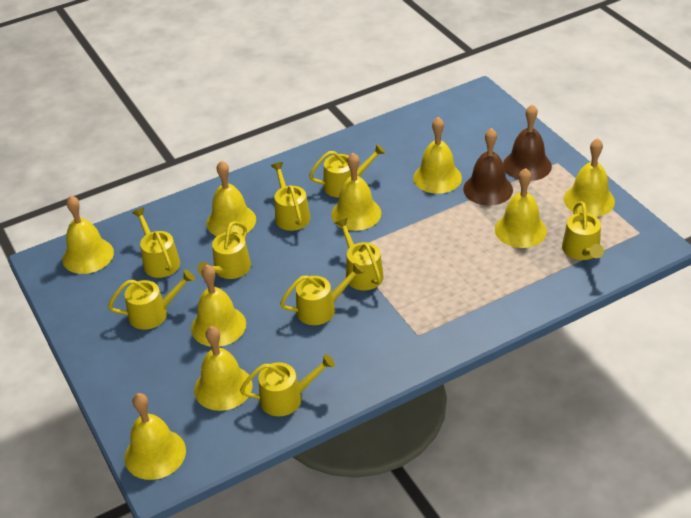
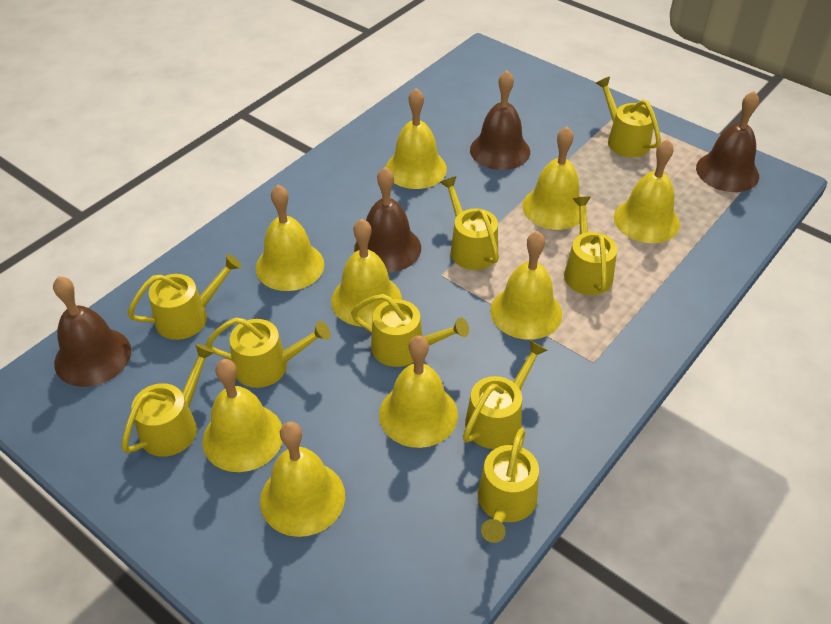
brown bell: [463,128,513,206] [503,104,552,181] = 2 -> [53,276,131,387] [354,167,421,272] [470,70,530,170] [696,91,759,192] = 4

